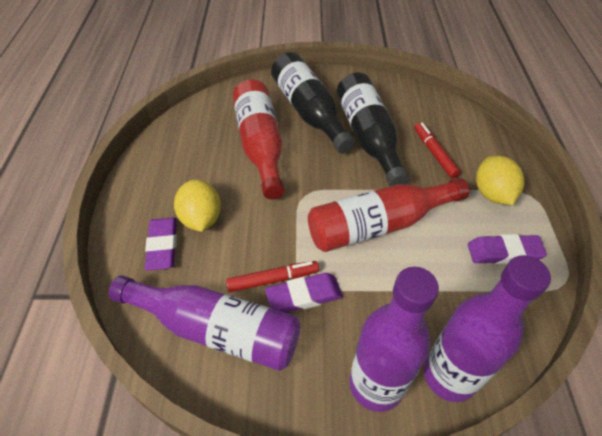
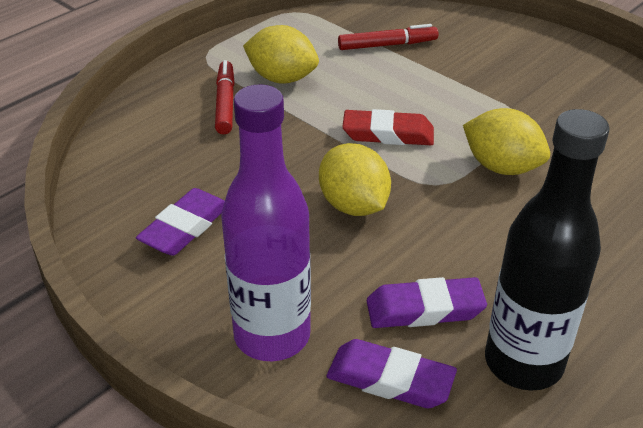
black bottle: [271,52,355,154] [337,72,410,186] = 2 -> [485,109,610,391] = 1
purple bottle: [109,275,301,371] [350,267,439,412] [424,255,551,402] = 3 -> [221,84,311,361] = 1
red bottle: [233,80,285,199] [308,178,469,252] = 2 -> none = 0
red eraser: none = 0 -> [342,109,434,145] = 1
yellow lemon: [174,179,221,232] [476,156,525,205] = 2 -> [243,25,319,84] [319,143,391,216] [463,108,550,175] = 3

